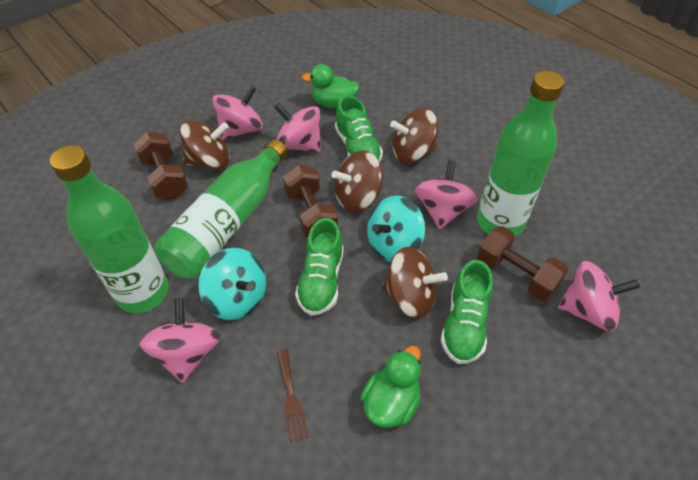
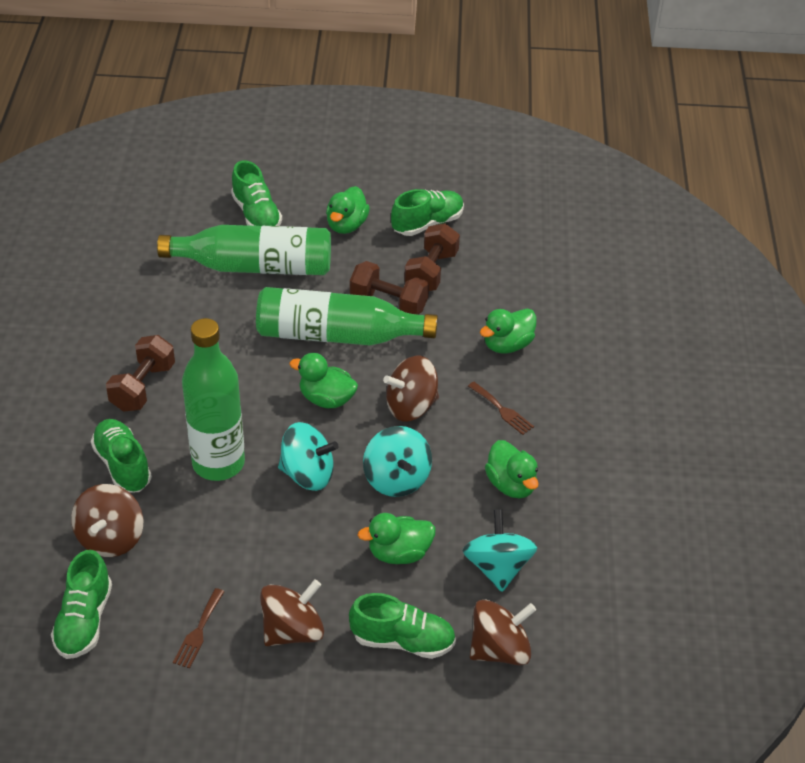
brown fork: [277,349,309,442] = 1 -> [173,588,224,668] [468,382,534,435] = 2
green duck: [302,64,359,108] [360,346,421,428] = 2 -> [289,353,358,408] [326,186,370,234] [358,513,435,564] [480,308,537,353] [485,440,539,498] = 5
green shoe: [295,218,344,316] [335,96,383,162] [441,260,493,364] = 3 -> [51,550,112,659] [91,419,152,493] [231,160,282,226] [349,593,456,659] [391,189,464,236] = 5
pink spinning top: [140,299,221,383] [212,86,263,140] [274,103,321,152] [414,160,478,230] [558,261,640,331] = 5 -> none = 0
turquoise spinning top: [198,248,266,320] [367,195,425,262] = 2 -> [278,422,339,491] [363,426,432,497] [462,509,538,592] = 3

